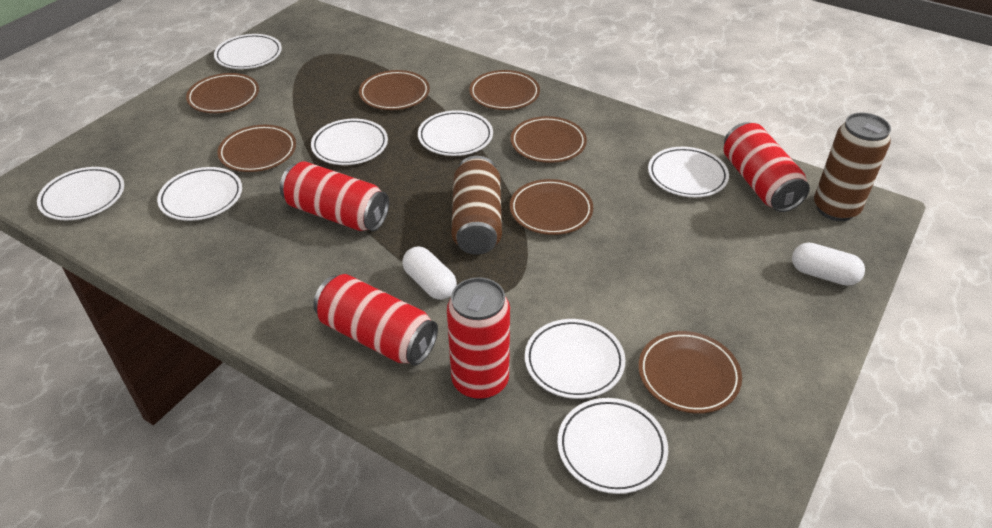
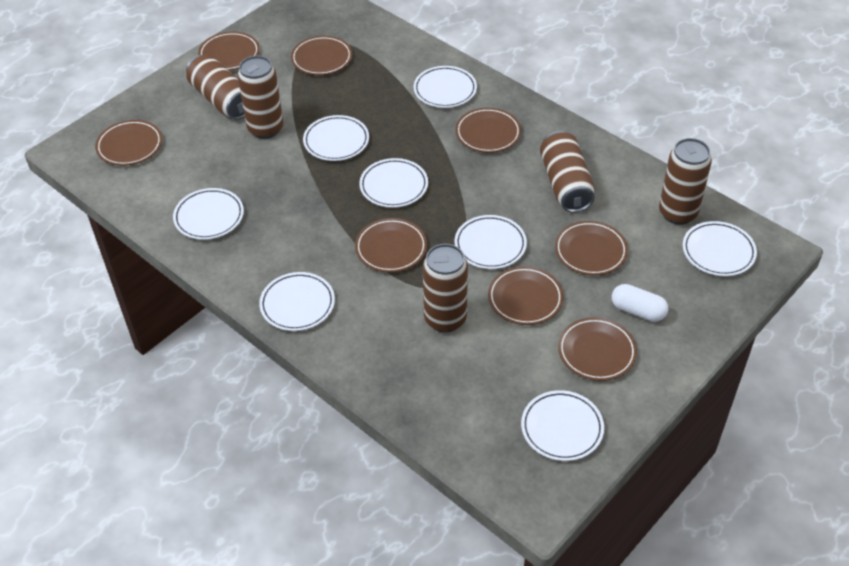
brown can: [452,156,502,255] [814,113,891,221] = 2 -> [186,55,245,120] [237,56,283,139] [423,244,468,333] [540,131,595,212] [659,138,712,225] = 5
brown plate: [186,73,259,113] [217,125,296,172] [359,70,430,110] [469,70,540,110] [510,179,593,235] [511,116,587,163] [638,331,742,414] = 7 -> [95,120,162,166] [198,31,260,71] [291,36,352,75] [355,218,427,272] [455,107,521,153] [488,266,563,325] [555,221,628,276] [558,317,637,381] = 8
red can: [280,161,389,231] [313,274,438,366] [447,277,510,400] [724,122,810,212] = 4 -> none = 0
white capsule: [402,246,457,300] [792,242,865,286] = 2 -> [612,284,668,322] = 1

